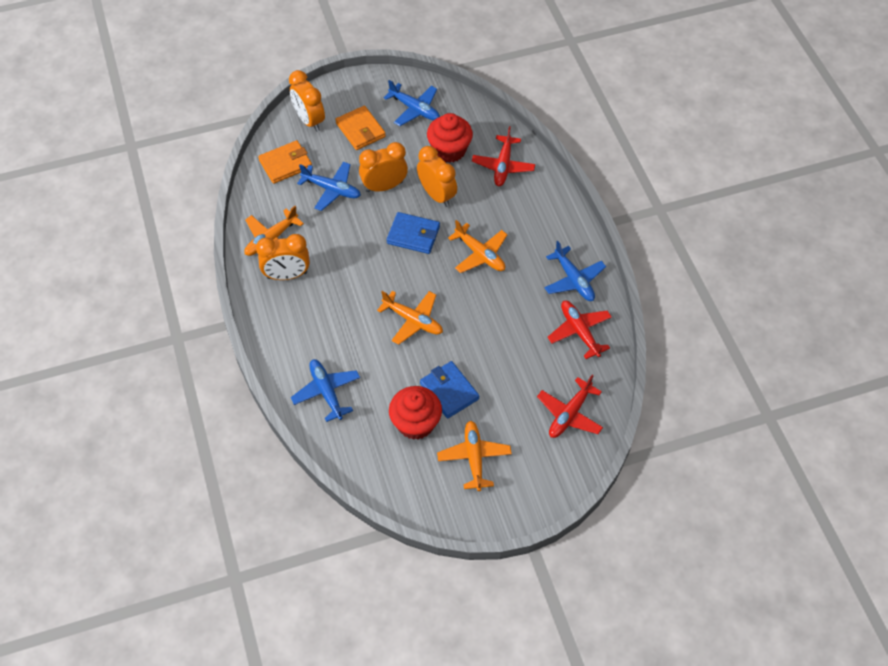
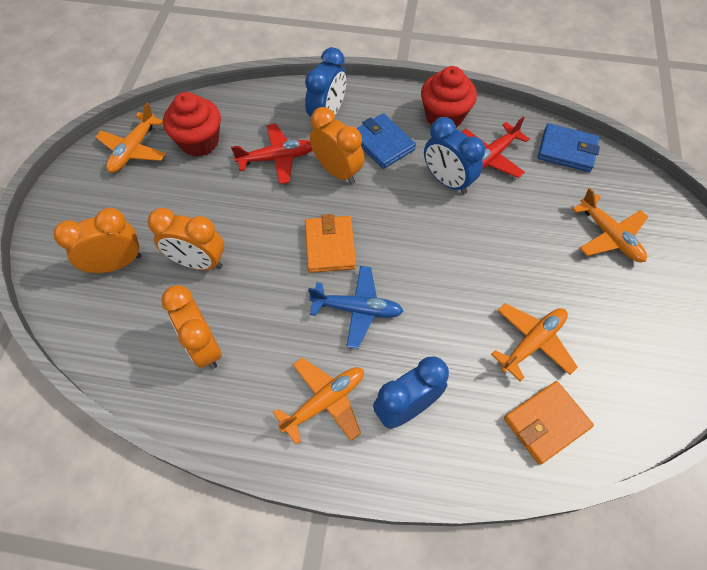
blue clock: none = 0 -> [305,47,346,117] [373,356,449,429] [424,117,485,194] = 3
blue plane: [291,359,360,422] [297,162,361,211] [383,80,440,126] [544,241,606,301] = 4 -> [308,266,403,349] = 1
red plane: [472,126,535,186] [537,375,603,438] [548,301,612,359] = 3 -> [231,123,312,184] [461,117,530,178] = 2

